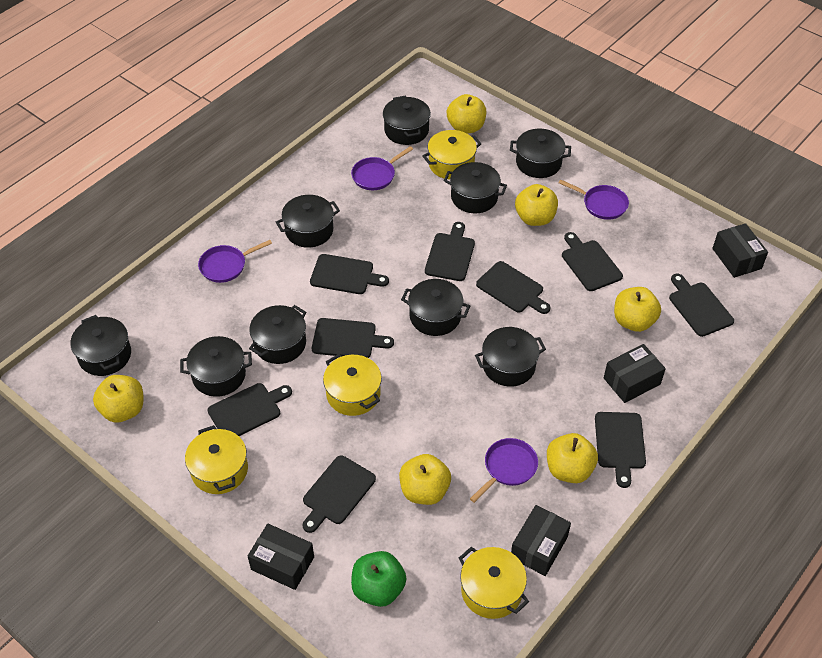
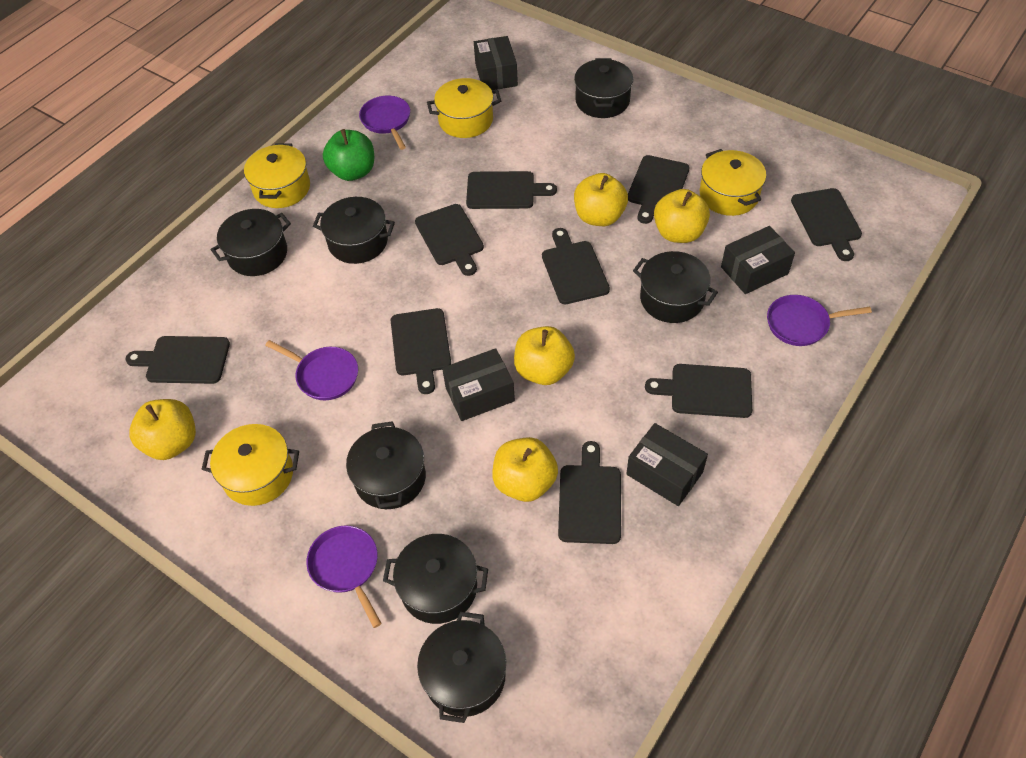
black pot: [70,315,131,376] [180,336,252,397] [249,305,306,364] [276,195,340,248] [383,96,431,145] [401,279,470,336] [444,162,507,213] [475,327,546,387] [510,129,571,178] = 9 -> [211,209,291,276] [313,197,395,264] [346,421,426,509] [383,534,488,624] [417,612,506,723] [574,58,633,118] [633,251,718,323] = 7
yellow apple: [93,375,143,422] [399,454,451,505] [447,94,486,134] [515,184,558,226] [547,433,598,483] [614,287,661,332] = 6 -> [129,399,196,460] [492,437,558,502] [514,326,575,385] [574,173,628,226] [654,189,710,243] = 5

